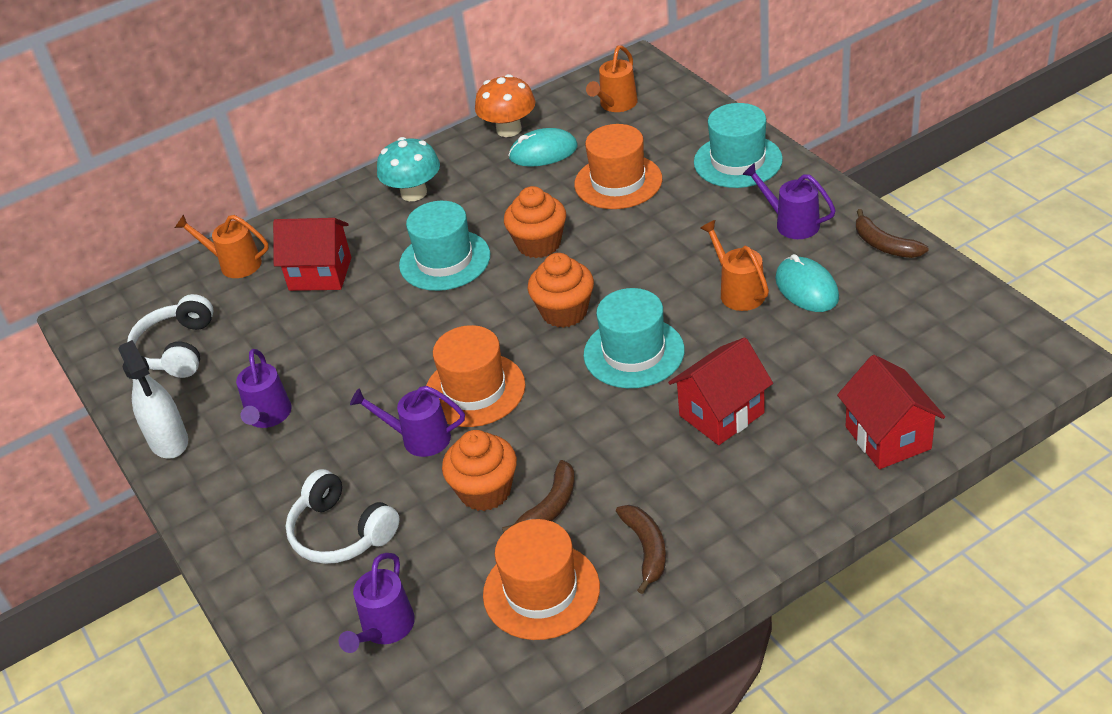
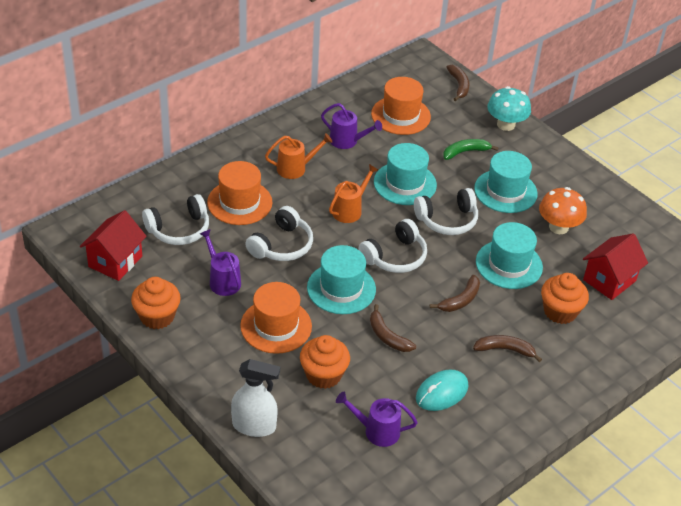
brown banana: [502,460,575,533] [616,505,666,594] [856,209,929,258] = 3 -> [370,304,416,352] [430,275,480,312] [446,65,470,101] [473,335,542,362] = 4
green banana: none = 0 -> [443,139,499,160] = 1
orange watering can: [175,215,269,278] [586,45,638,112] [700,220,769,311] = 3 -> [265,133,332,179] [329,164,378,223] = 2
purple watering can: [236,349,292,428] [339,553,415,653] [350,386,465,457] [742,163,836,239] = 4 -> [200,229,241,296] [321,103,382,149] [336,392,418,447] = 3
red house: [273,218,351,291] [668,337,773,445] [837,355,945,469] = 3 -> [80,210,147,281] [583,233,648,300] = 2
turquoise hat: [399,201,490,291] [583,288,685,388] [694,103,783,188] = 3 -> [307,245,376,314] [374,143,437,205] [474,151,538,213] [476,222,543,289] = 4
turquoise mouse: [508,128,578,167] [775,254,839,312] = 2 -> [416,370,468,411] = 1
white headphones: [127,294,214,378] [286,469,400,564] = 2 -> [142,194,209,245] [245,206,313,261] [358,219,427,273] [414,188,478,235] = 4

